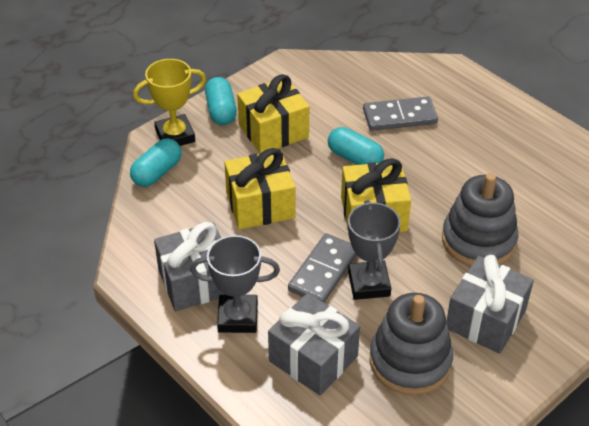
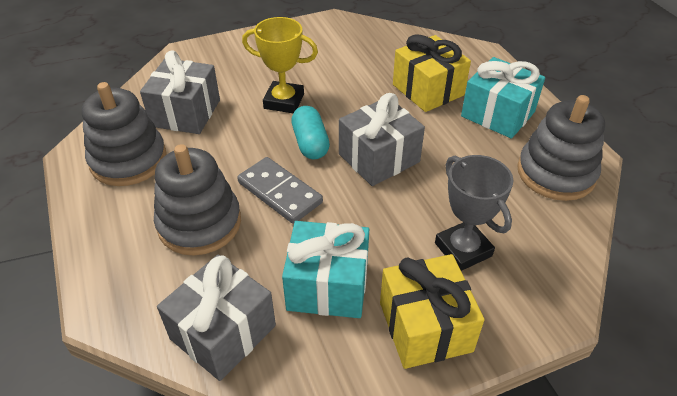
grey domino: [288,233,357,303] [363,97,438,131] = 2 -> [237,157,323,224] = 1
grey stacking toy: [369,293,453,395] [442,173,518,266] = 2 -> [82,82,167,186] [154,144,241,256] [517,95,605,201] = 3
grey trophy: [190,235,280,333] [348,200,401,300] = 2 -> [435,155,513,271] = 1
turquoise capsule: [130,139,182,187] [205,77,237,125] [328,127,384,165] = 3 -> [291,106,330,159] = 1
turquoise gift: none = 0 -> [282,221,369,318] [461,57,545,139] = 2
yellow gift: [224,148,295,229] [237,74,309,153] [341,158,411,232] = 3 -> [380,254,485,369] [393,35,471,112] = 2

